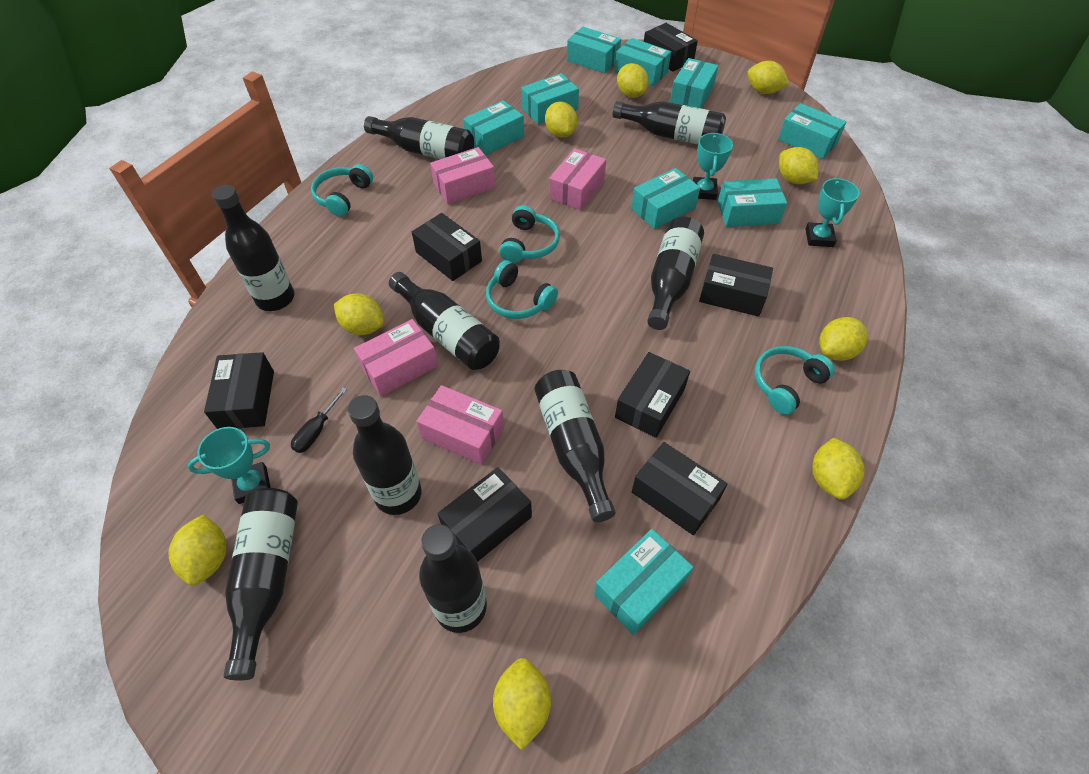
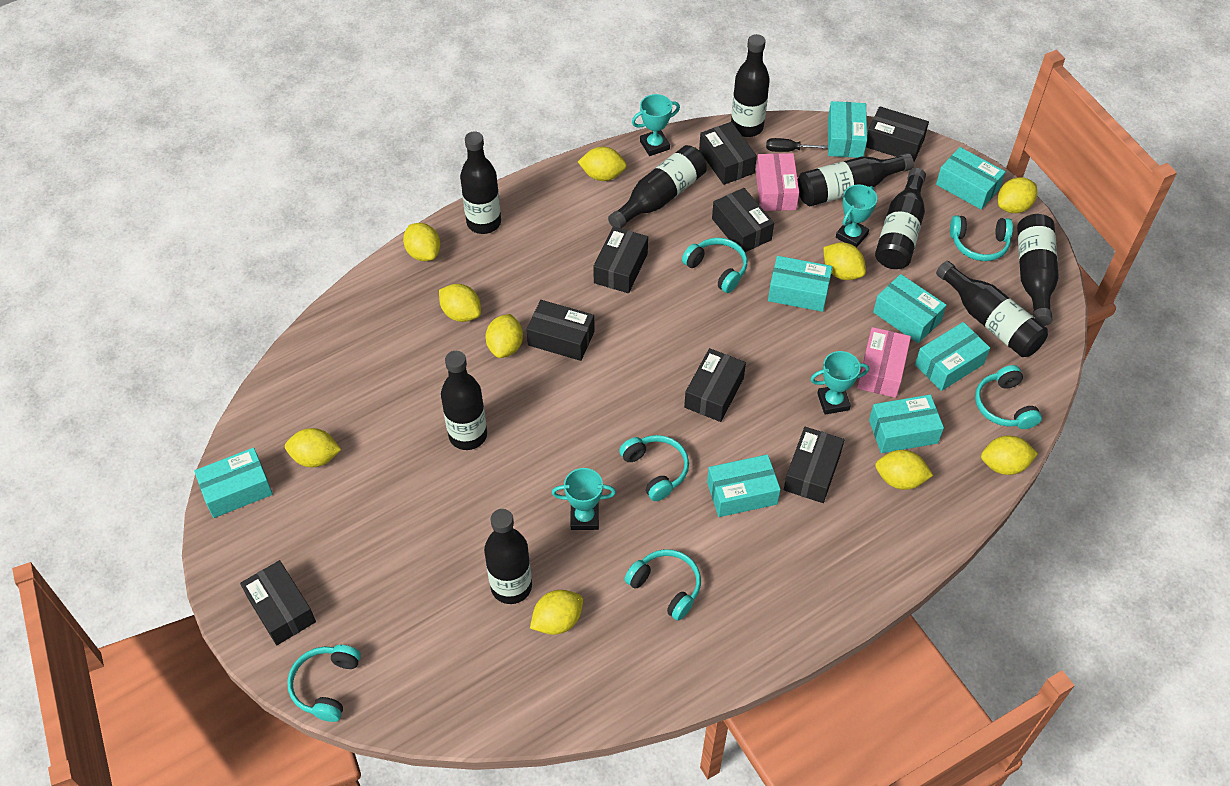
black box: [204,352,274,429] [412,213,482,281] [438,467,532,562] [615,352,690,438] [632,442,727,535] [644,23,698,72] [699,254,773,317] = 7 -> [240,560,316,645] [526,300,595,361] [593,226,648,293] [684,348,746,422] [699,122,757,185] [712,188,774,252] [784,427,844,503] [866,106,929,162] = 8
pink box: [354,319,438,396] [416,385,504,465] [430,147,496,204] [549,148,606,210] = 4 -> [756,153,799,211] [857,327,911,398] = 2
turquoise box: [463,100,524,155] [521,73,579,124] [567,27,621,73] [594,529,693,635] [615,38,671,86] [631,168,700,229] [670,58,718,108] [718,178,787,227] [778,103,846,159] = 9 -> [194,448,273,518] [707,454,781,517] [768,256,832,312] [828,101,867,158] [869,394,944,453] [873,274,946,343] [915,322,990,391] [936,147,1006,209] = 8
turquoise headphones: [311,164,373,217] [486,260,558,319] [500,205,560,263] [755,346,835,415] = 4 -> [287,645,361,722] [619,435,689,501] [624,549,701,621] [682,238,747,293] [950,215,1013,261] [975,365,1042,429] = 6
turquoise trophy: [188,427,271,504] [693,133,733,200] [805,178,860,247] = 3 -> [552,468,616,530] [632,94,680,156] [810,351,869,415] [836,184,877,247] = 4
yellow lemon: [168,514,227,586] [334,293,384,335] [493,658,551,750] [545,101,577,138] [617,63,649,98] [747,61,789,94] [779,147,819,184] [812,438,865,500] [819,317,868,361] = 9 -> [285,428,342,467] [403,223,441,261] [439,284,481,322] [486,314,523,358] [530,590,583,635] [578,147,627,181] [823,242,866,280] [875,450,933,490] [981,436,1038,475] [998,177,1037,213] = 10

